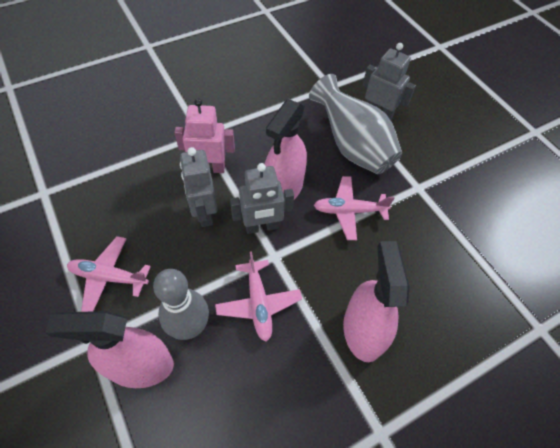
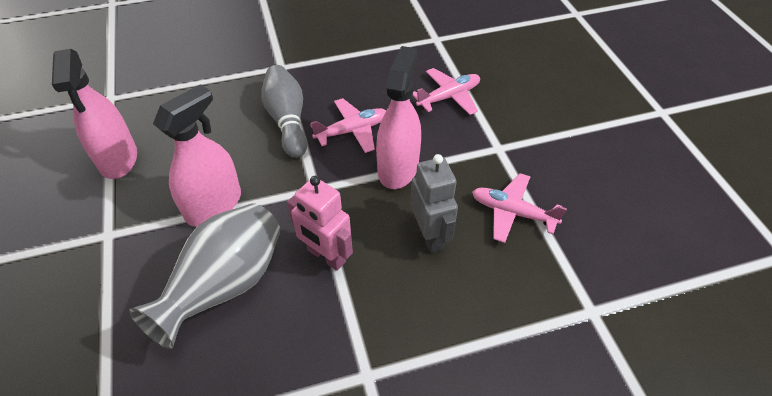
grey robot: [180,147,217,227] [230,163,294,234] [362,43,416,120] = 3 -> [410,154,458,253] = 1

